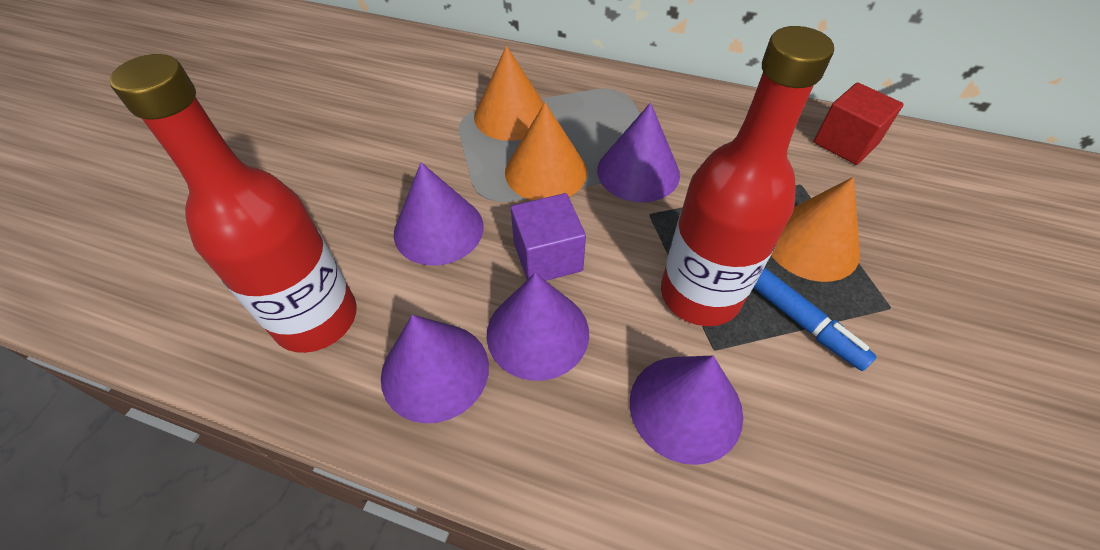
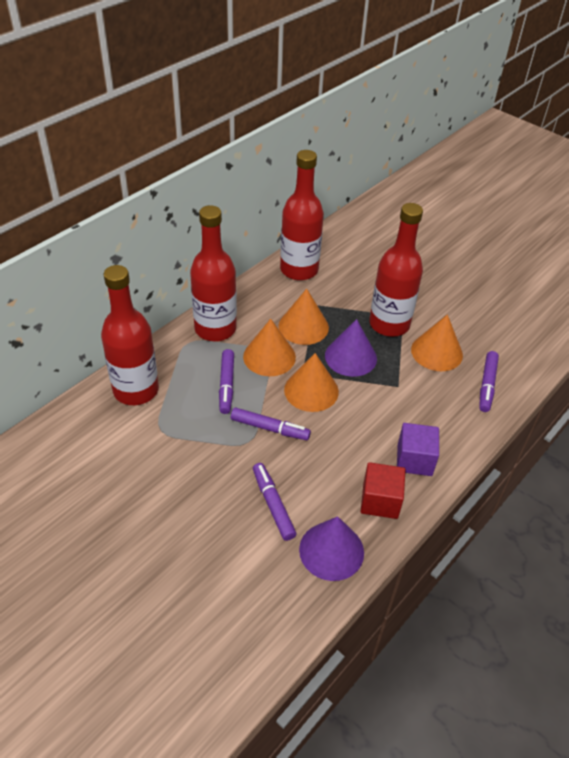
blue marker: [754,267,877,371] = 1 -> none = 0
orange cone: [474,46,544,141] [505,102,587,200] [771,177,860,282] = 3 -> [243,319,296,376] [279,289,329,345] [284,353,339,412] [411,314,463,371] = 4
purple cone: [381,315,489,423] [394,162,484,266] [486,273,589,381] [597,102,680,202] [630,356,743,465] = 5 -> [299,516,364,581] [325,319,377,377] = 2
purple marker: none = 0 -> [219,349,234,414] [231,407,311,440] [253,463,296,541] [479,351,499,412] = 4
red bottle: [110,54,357,353] [661,26,834,326] = 2 -> [101,265,159,405] [190,205,237,341] [280,150,324,280] [369,203,423,337] = 4

